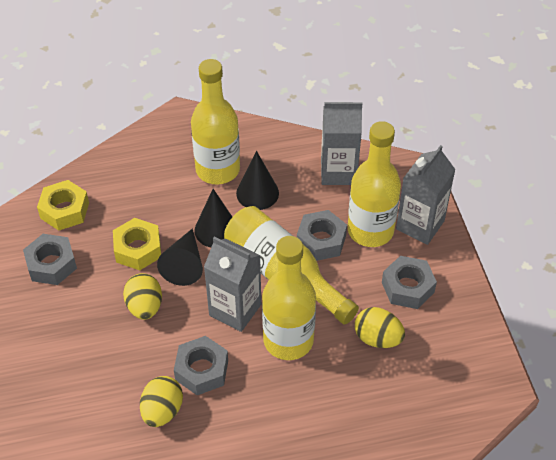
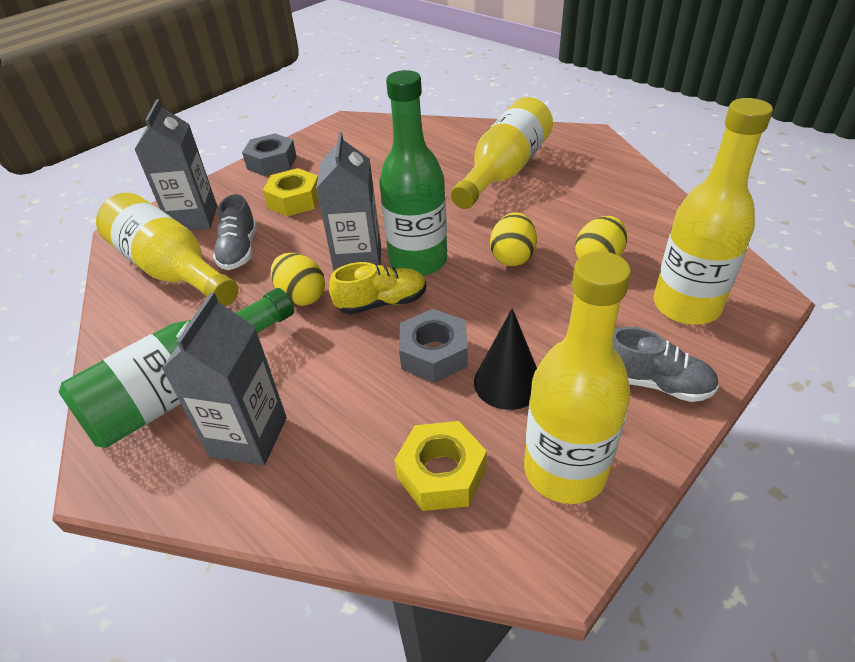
black cone: [157,228,203,286] [195,189,232,247] [236,151,279,210] = 3 -> [474,308,537,410] = 1
green bottle: none = 0 -> [59,288,294,448] [380,70,447,276] = 2
grey nut: [23,234,77,285] [174,336,228,395] [297,210,347,261] [382,256,437,309] = 4 -> [242,134,297,176] [399,309,468,383] = 2
grey shoe: none = 0 -> [213,194,257,270] [613,327,719,402] = 2
yellow shoe: none = 0 -> [329,262,426,315] = 1

